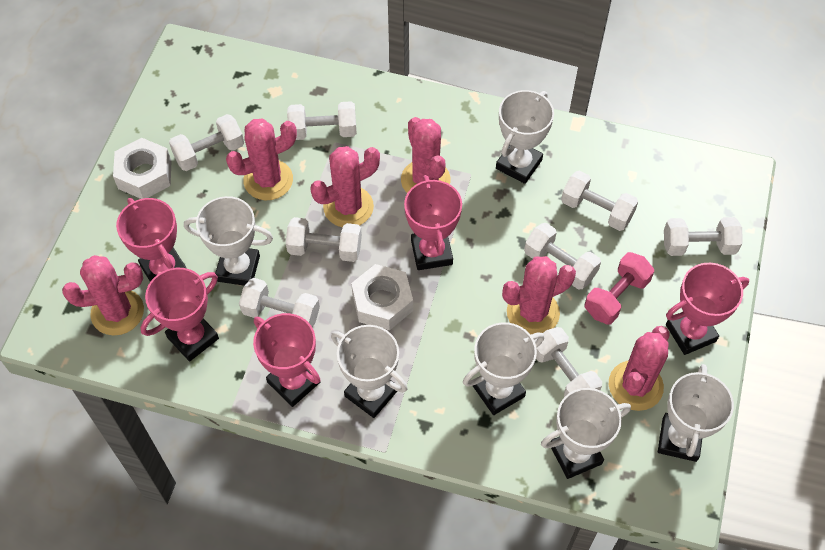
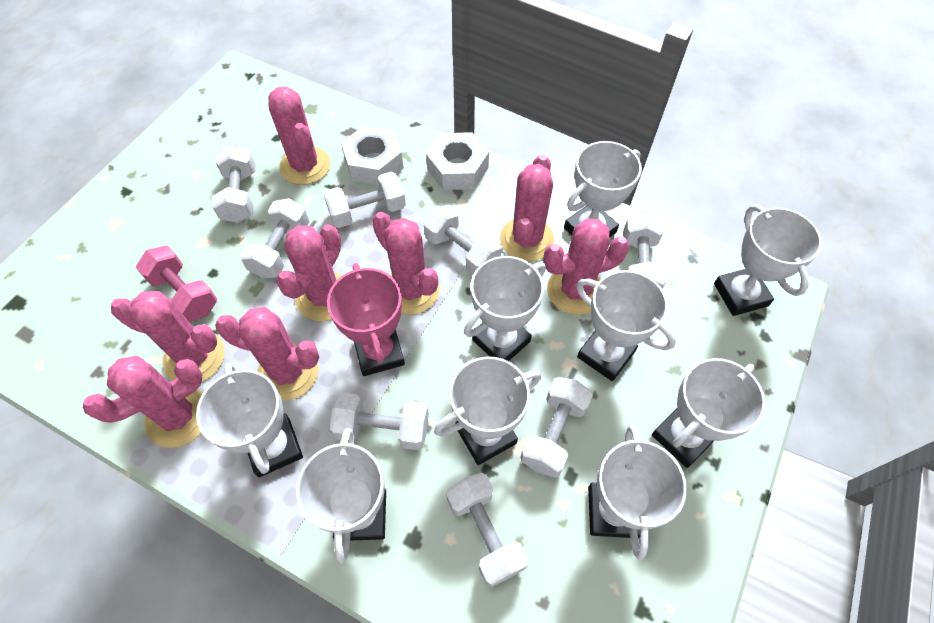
pink cactus: [62,255,144,336] [226,119,297,200] [310,146,380,227] [401,117,451,193] [502,256,576,335] [609,326,670,411] = 6 -> [83,356,203,448] [111,291,225,382] [215,307,319,401] [268,86,330,185] [276,224,342,321] [372,212,440,315] [500,154,555,262] [543,218,630,315] = 8
pink trophy: [116,198,187,282] [141,268,219,361] [253,313,321,407] [404,175,462,270] [666,263,749,355] = 5 -> [327,263,405,376] = 1
white trophy: [184,196,273,286] [331,325,408,418] [463,322,544,415] [496,90,554,184] [541,388,631,479] [658,364,734,462] = 6 -> [196,363,303,477] [296,428,386,564] [434,356,541,465] [464,256,545,361] [564,141,642,237] [576,270,676,381] [588,425,687,560] [652,358,765,468] [714,205,822,316] = 9

